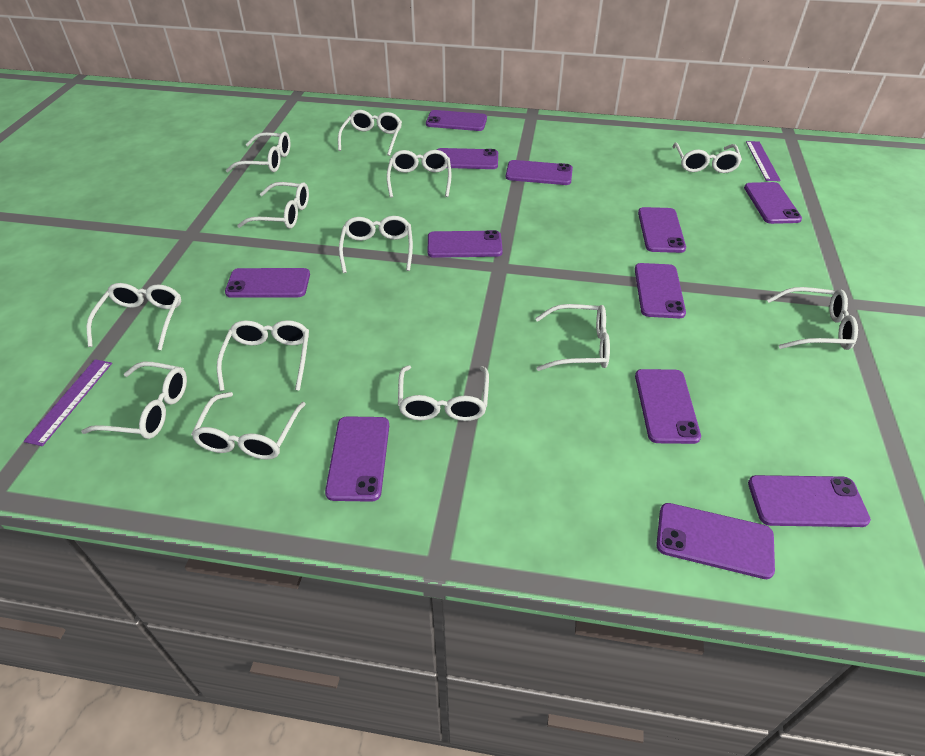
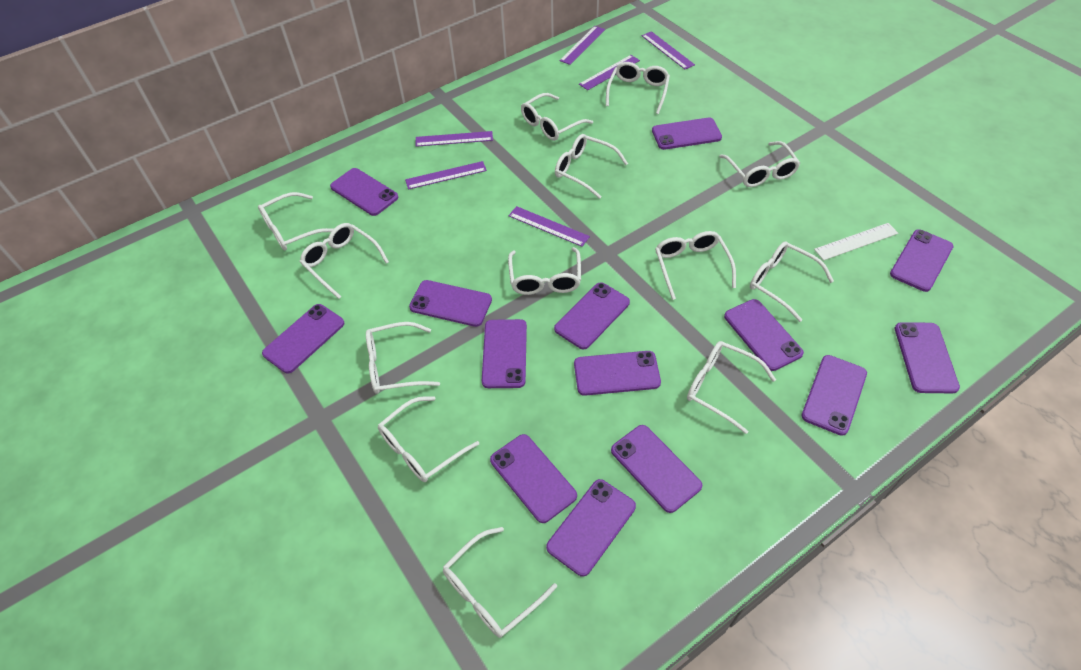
purple phone: [225,268,310,298] [325,416,389,502] [426,110,487,131] [428,230,503,258] [437,148,498,169] [506,160,573,185] [635,263,686,318] [635,369,701,444] [638,207,686,253] [656,503,775,579] [744,182,802,224] [748,475,871,527] = 12 -> [262,304,344,373] [330,168,398,216] [409,280,492,327] [482,319,527,388] [490,434,577,523] [546,479,636,577] [554,282,630,349] [574,351,661,396] [611,425,702,513] [652,117,722,150] [724,299,804,371] [802,355,867,436] [890,230,953,292] [895,322,960,393] = 14
purple ruler: [24,359,112,446] [746,141,781,181] = 2 -> [405,161,487,190] [415,131,493,147] [508,206,590,247] [559,26,605,65] [579,55,640,90] [642,31,695,69] = 6
white ruler: none = 0 -> [814,223,898,260] = 1

